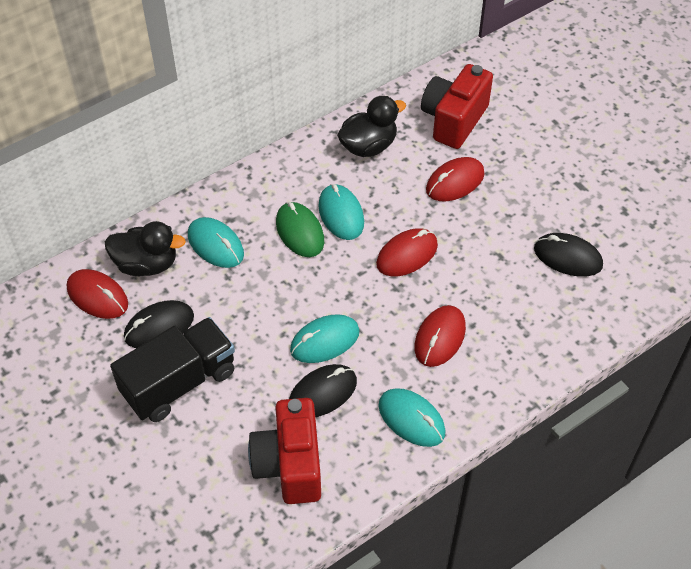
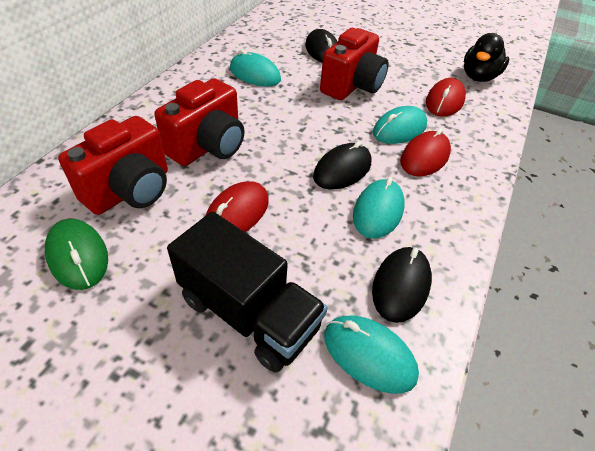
black duck: [105,221,186,276] [337,96,406,157] = 2 -> [464,33,509,82] = 1
red camera: [248,398,321,504] [421,64,493,149] = 2 -> [58,116,168,215] [154,78,245,166] [320,28,389,100] = 3
red mouse: [67,269,128,319] [376,228,438,276] [415,305,466,367] [426,157,484,201] = 4 -> [205,181,269,232] [400,128,451,176] [426,78,466,117] = 3

